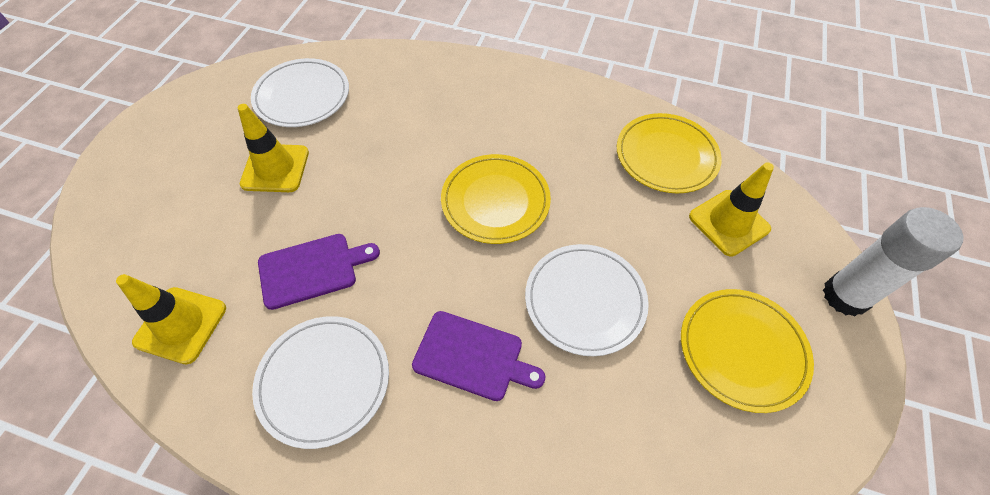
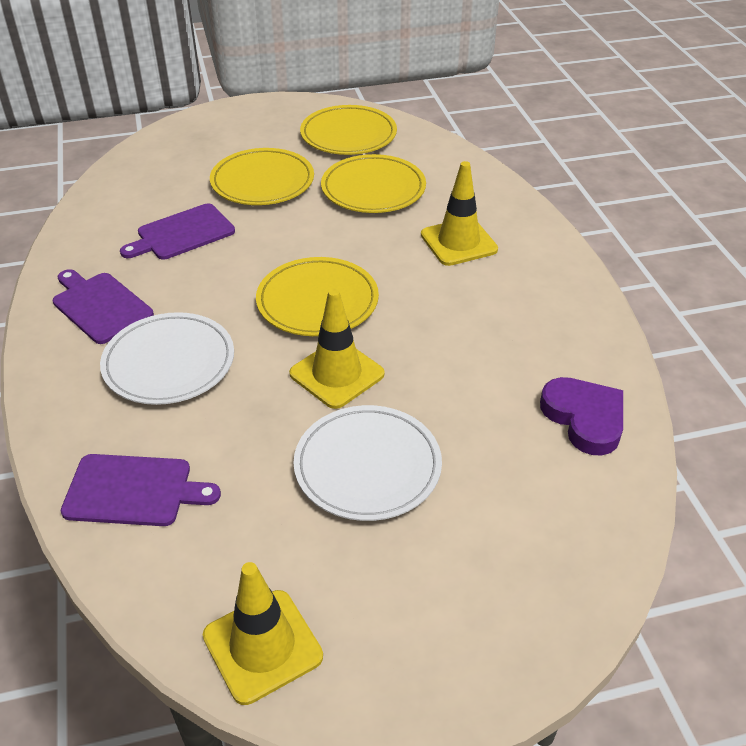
purple cutting board: [258,234,380,310] [412,311,545,401] = 2 -> [53,269,154,344] [61,454,221,526] [120,203,235,260] = 3
purple heart: none = 0 -> [540,377,623,456] = 1
white glue stick: [823,207,963,317] = 1 -> none = 0
white plate: [251,58,349,127] [252,316,389,449] [525,244,649,356] = 3 -> [100,312,234,405] [293,405,442,521] = 2
yellow plate: [441,154,551,244] [617,113,722,193] [681,289,814,413] = 3 -> [210,148,314,205] [256,257,379,336] [300,105,397,155] [321,154,426,213] = 4

